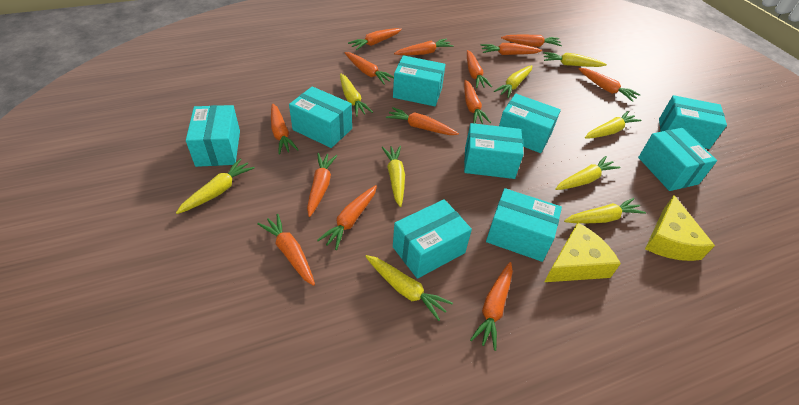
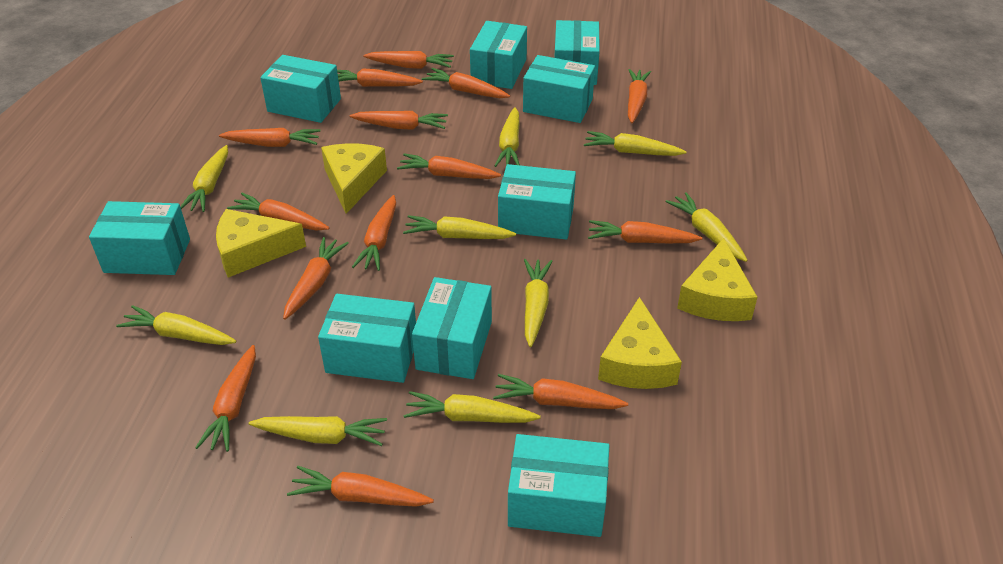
yellow cheese: [544,222,621,282] [645,195,715,261] = 2 -> [216,209,306,277] [321,143,387,214] [598,297,682,389] [677,238,758,321] = 4

